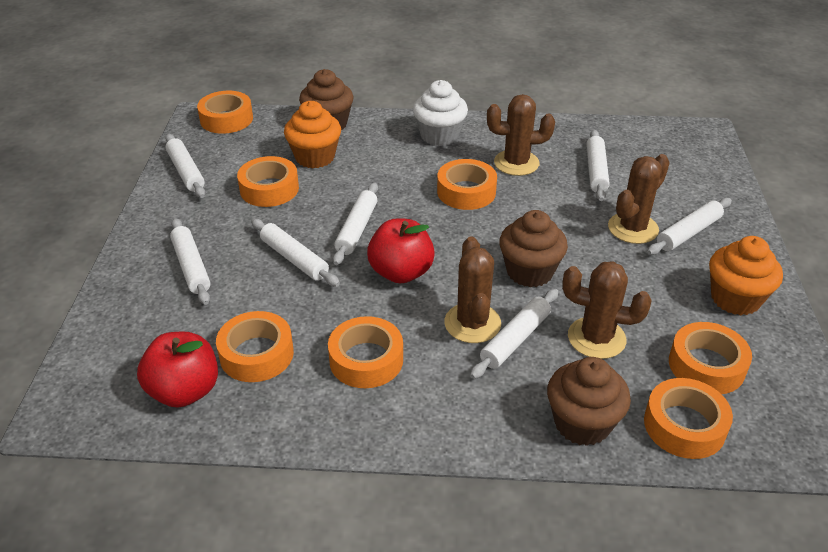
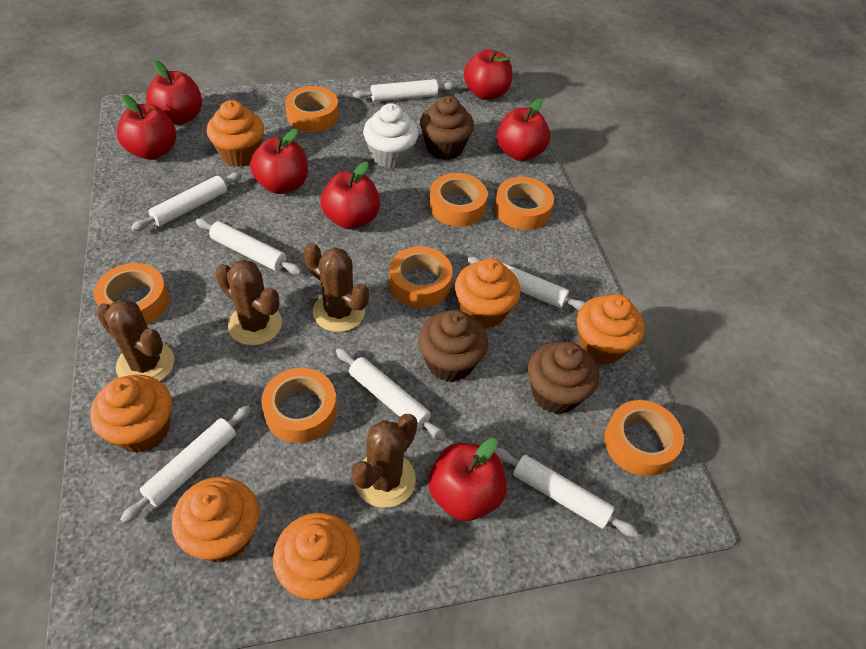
orange cupcake: [284,101,341,168] [709,236,783,315] = 2 -> [90,375,172,453] [172,477,259,562] [207,100,264,167] [273,513,361,600] [455,258,521,329] [577,294,645,365] = 6
red apple: [137,332,218,408] [367,219,435,283] = 2 -> [116,94,176,160] [146,60,202,125] [250,129,308,194] [320,162,380,229] [428,438,507,521] [464,49,512,100] [497,98,550,161] = 7

